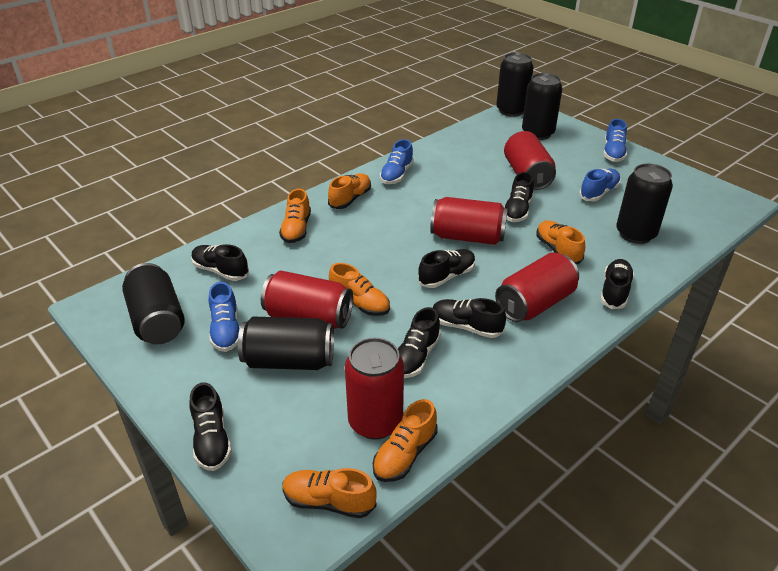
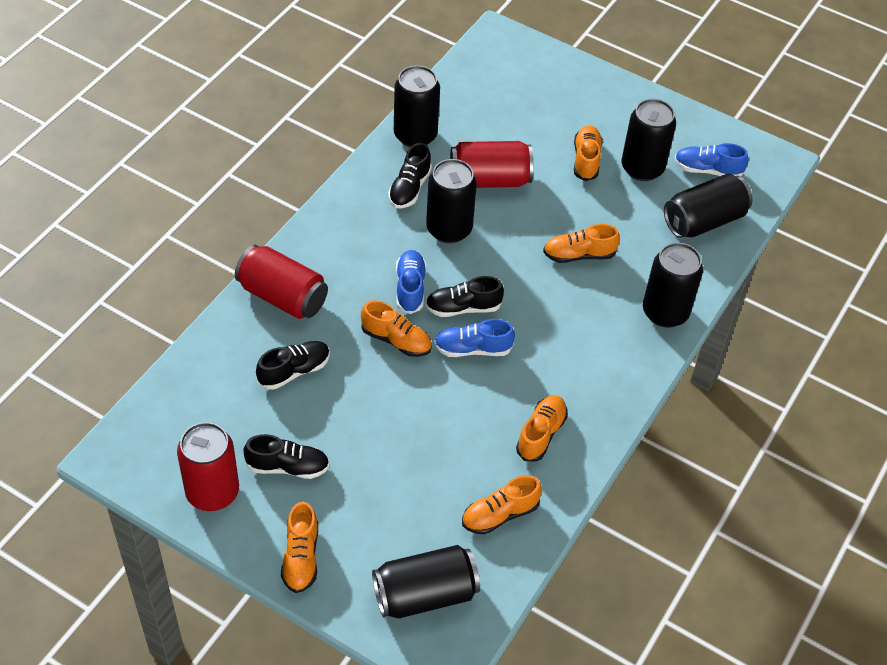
black can: [122,263,185,344] [238,317,334,370] [496,53,534,117] [522,73,562,140] [616,164,673,244] = 5 -> [372,545,480,618] [394,65,440,147] [426,159,477,243] [622,99,676,181] [643,243,703,328] [664,173,753,238] = 6
black shoe: [190,382,232,471] [191,244,249,281] [398,307,441,378] [418,249,476,288] [432,298,506,338] [504,172,534,222] [600,259,634,309] = 7 -> [243,434,329,479] [256,341,330,390] [388,143,432,208] [426,276,504,317] = 4
blue shoe: [209,282,240,352] [380,139,414,184] [579,169,621,201] [603,119,627,162] = 4 -> [396,250,426,314] [434,319,515,357] [675,143,749,177] = 3
red can: [261,271,353,329] [345,338,404,440] [430,197,508,245] [495,252,579,322] [504,131,556,190] = 5 -> [177,422,239,511] [235,245,328,319] [450,141,534,188] = 3

